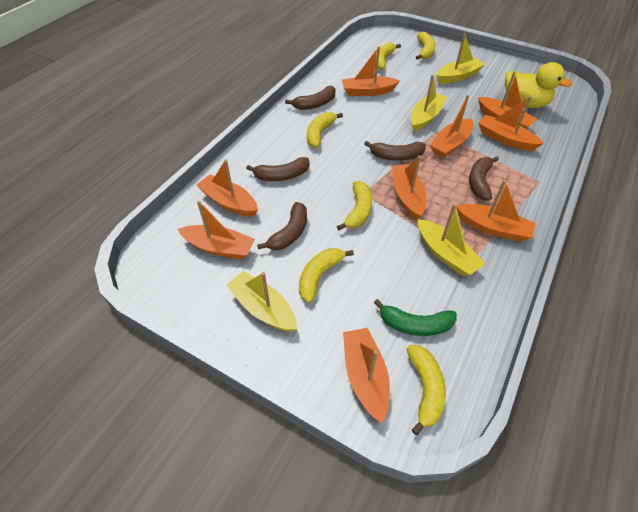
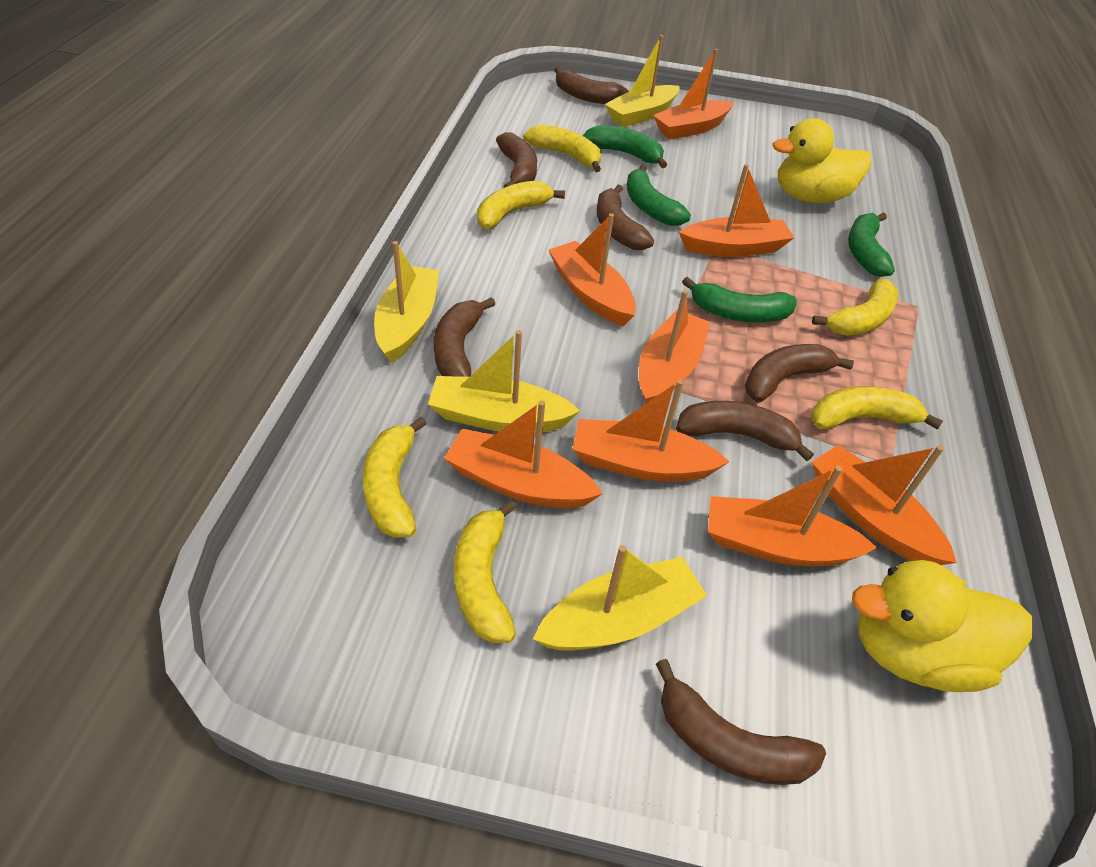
brown banana: [246,157,310,181] [257,202,307,250] [285,86,335,110] [364,141,426,161] [469,157,499,200] = 5 -> [433,297,495,377] [496,132,537,188] [555,67,629,104] [597,184,654,250] [656,659,826,785] [676,401,814,461] [745,344,854,402] = 7
green banana: [374,299,457,336] = 1 -> [583,125,667,168] [627,165,691,226] [682,277,797,323] [848,213,895,277] = 4
orange boat: [178,201,255,259] [196,160,258,217] [342,46,400,96] [343,328,390,423] [391,156,427,220] [430,95,474,158] [456,180,536,242] [478,72,537,129] [478,96,544,151] = 9 -> [444,401,603,508] [549,213,636,326] [572,380,730,482] [639,290,710,404] [653,49,734,140] [679,164,794,257] [708,466,877,566] [812,445,957,565] = 8
yellow duck: [505,62,572,108] = 1 -> [773,118,871,203] [852,560,1032,692] = 2

